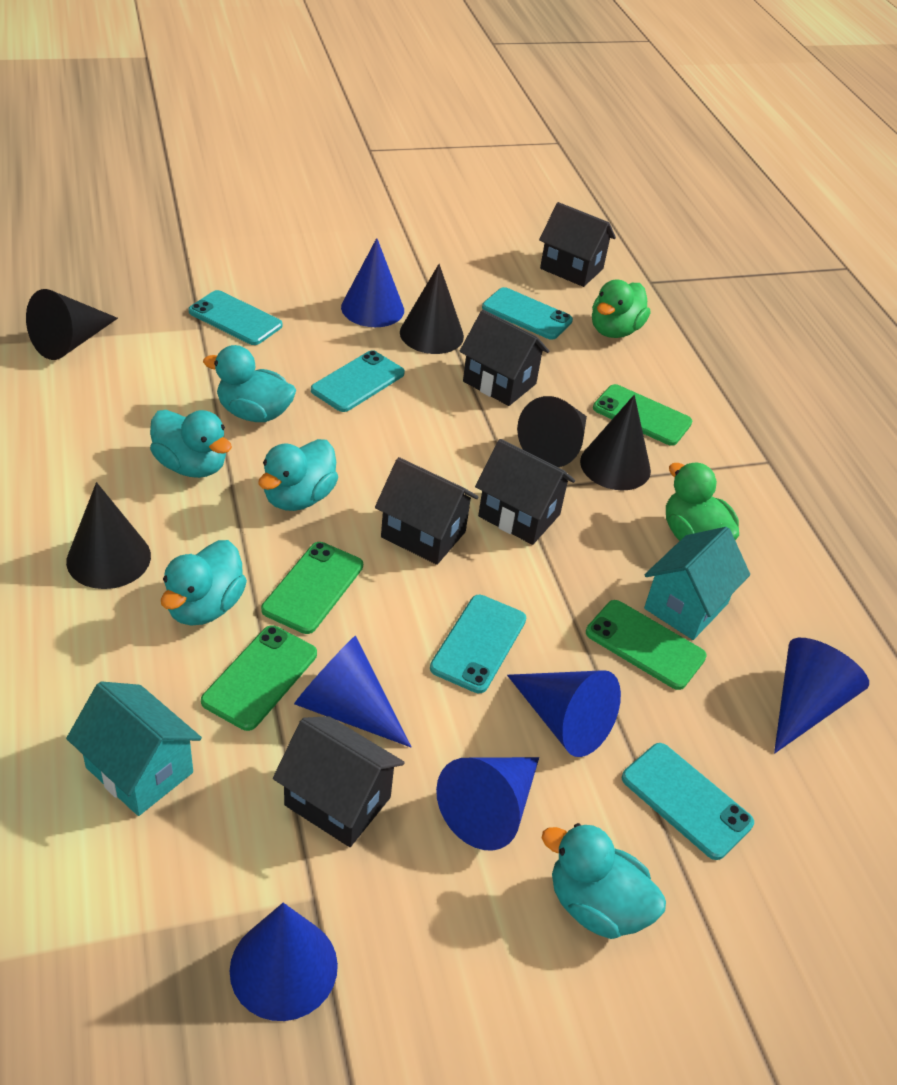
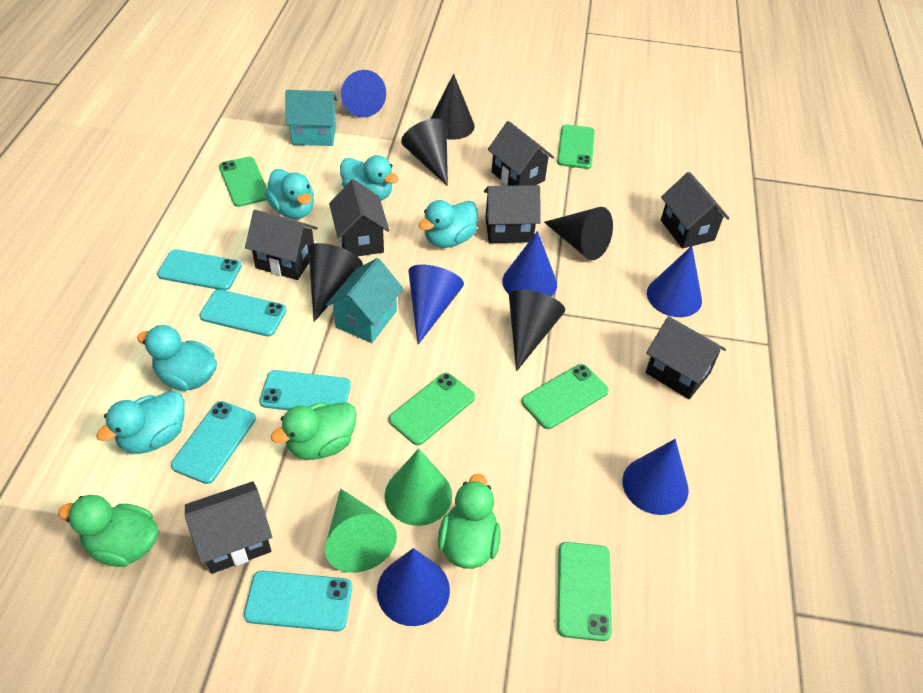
black house: [273,716,405,847] [375,457,478,565] [460,310,549,406] [475,439,575,545] [539,202,616,287] = 5 -> [185,481,272,574] [245,210,318,280] [329,180,390,257] [484,185,540,243] [488,121,554,186] [645,316,726,399] [661,172,730,248] = 7
green cone: none = 0 -> [325,489,397,573] [385,448,452,526] = 2
green duck: [592,279,650,338] [666,463,739,541] = 2 -> [58,495,158,567] [271,402,357,460] [438,474,501,569] = 3
green phone: [201,625,317,731] [261,542,363,634] [586,600,707,690] [593,384,692,446] = 4 -> [219,157,268,207] [389,373,475,445] [521,364,609,429] [557,124,595,169] [557,542,612,641] = 5

